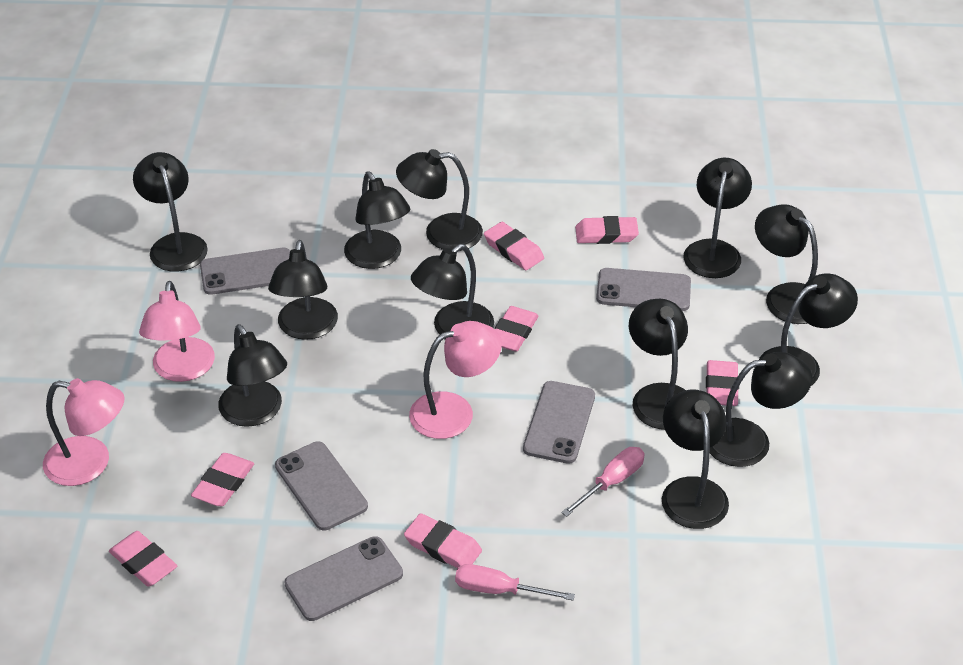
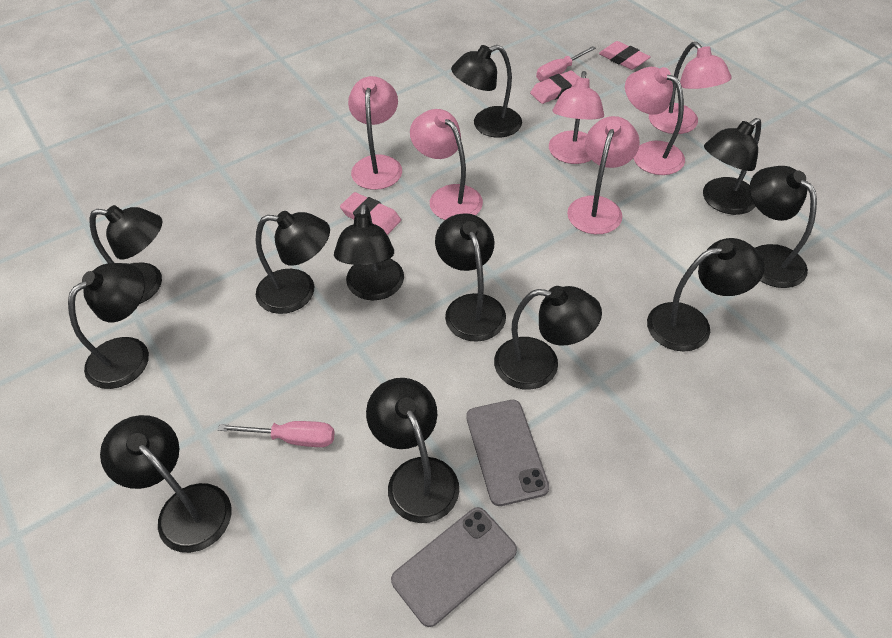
grey phone: [200,248,290,295] [275,442,368,530] [284,536,403,621] [523,381,595,464] [596,268,691,311] = 5 -> [391,507,517,627] [466,400,549,506] = 2
pink eraser: [109,531,177,587] [191,453,254,507] [404,513,482,568] [484,222,544,270] [495,306,539,352] [575,216,639,244] [706,360,739,406] = 7 -> [340,192,401,235] [530,70,580,104] [599,41,650,70] = 3
pink lamp: [43,378,125,486] [139,281,215,382] [409,321,502,439] = 3 -> [348,76,402,190] [410,109,483,220] [549,71,604,164] [567,116,640,234] [625,67,685,175] [649,42,732,134] = 6

